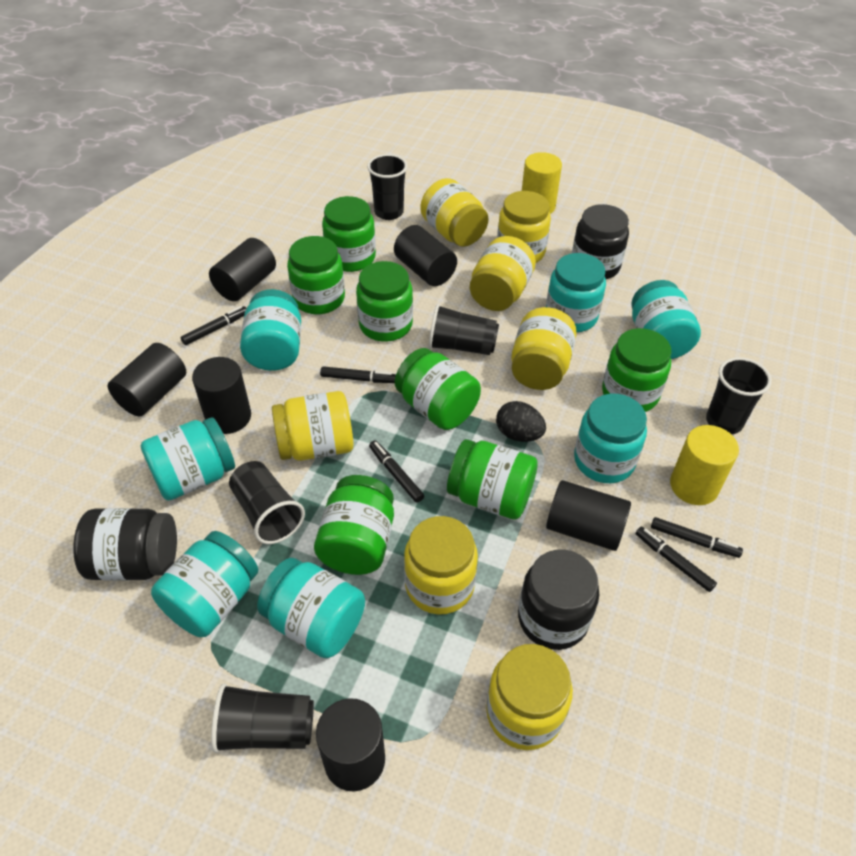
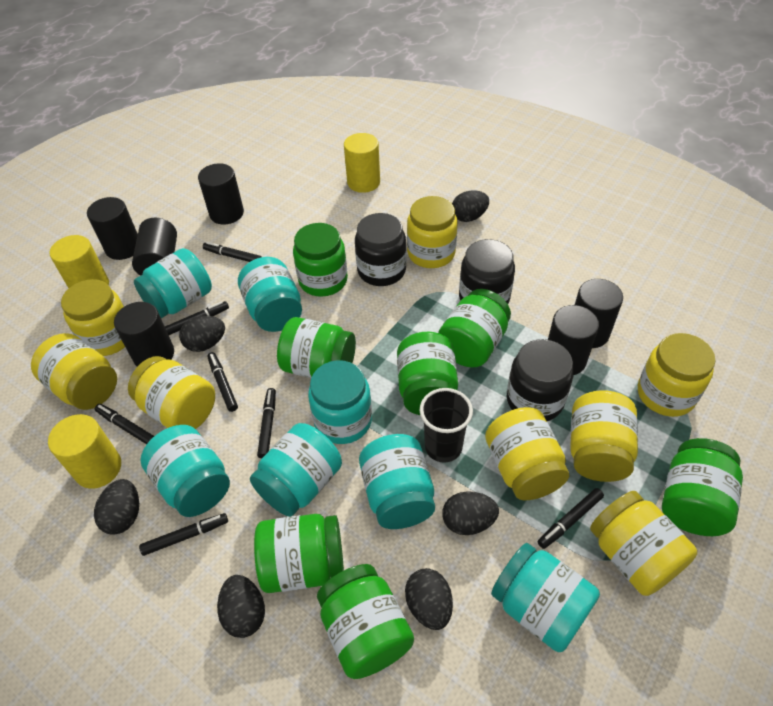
black cup: [211,683,314,753] [229,461,305,544] [367,154,408,220] [428,304,499,355] [706,357,772,434] = 5 -> [420,388,473,463] = 1
black egg: [496,401,546,442] = 1 -> [94,479,139,535] [179,316,225,352] [217,575,265,638] [405,568,453,630] [442,491,499,535] [452,190,489,222] = 6
black marker: [181,306,246,345] [320,366,396,383] [369,440,424,502] [636,527,717,592] [651,517,743,558] = 5 -> [95,404,154,444] [139,513,228,556] [165,301,229,335] [203,242,261,262] [207,352,238,412] [257,388,276,459] [538,488,604,549] = 7
yellow cylinder: [522,152,562,214] [670,425,739,505] = 2 -> [48,414,121,489] [50,235,109,288] [344,133,380,193] = 3
yellow jar: [272,391,354,461] [404,516,478,614] [420,178,489,247] [470,236,536,311] [486,644,573,750] [497,191,551,263] [511,307,577,390] = 7 -> [31,333,117,410] [61,279,125,356] [128,356,215,429] [407,196,457,268] [485,407,569,500] [570,390,638,482] [590,491,697,596] [638,333,715,417] = 8

